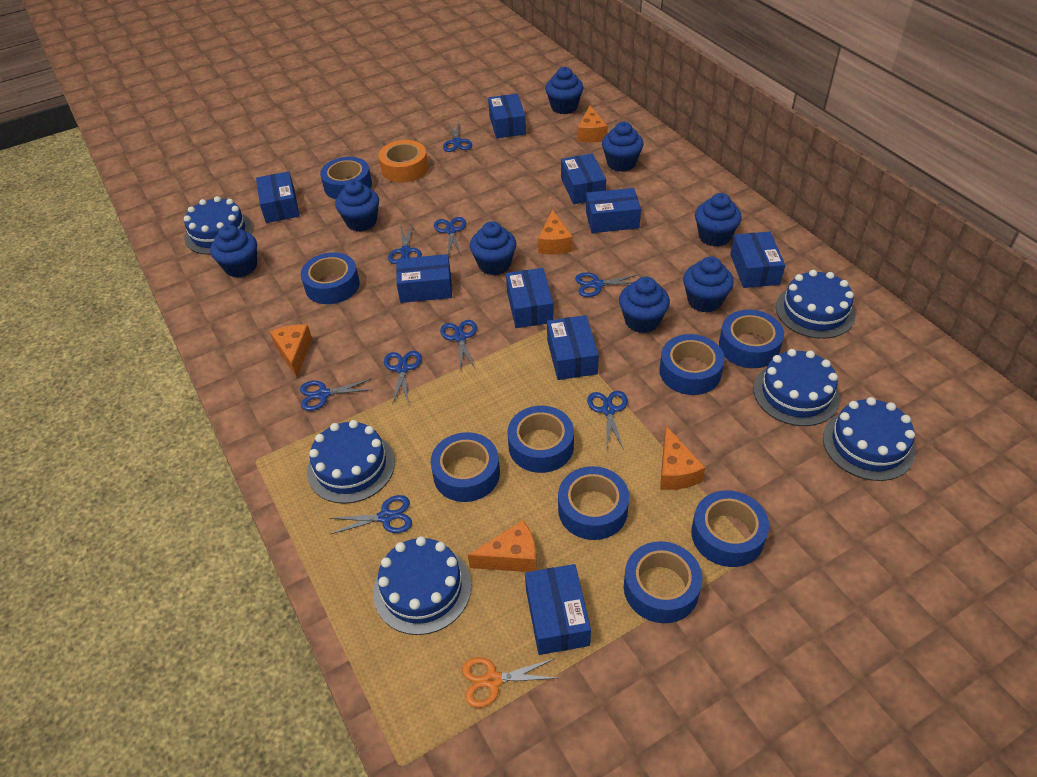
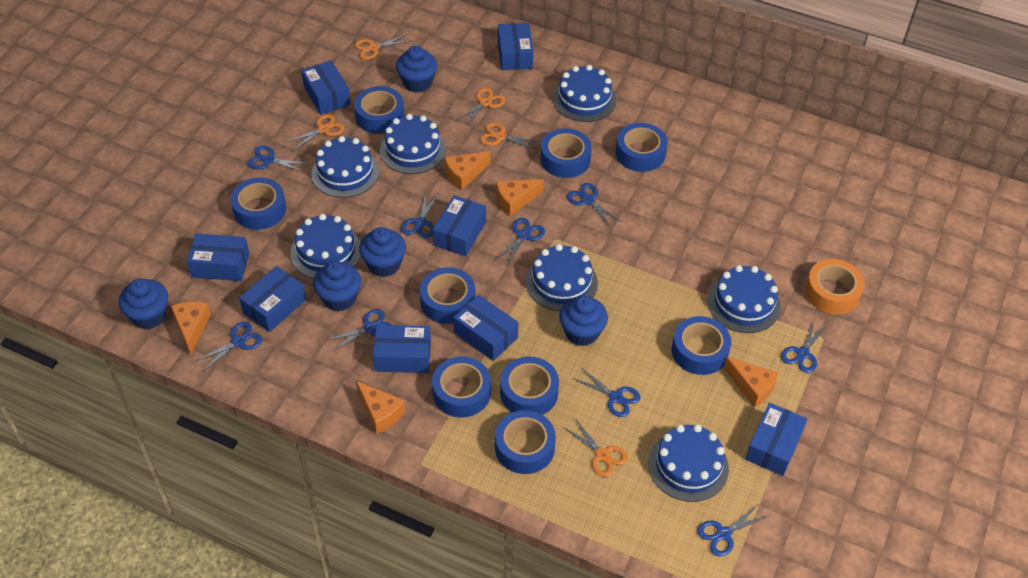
blue box: [256,171,300,223] [396,254,452,303] [488,94,526,138] [506,268,554,328] [525,564,591,655] [547,315,599,380] [561,153,606,204] [586,188,641,233] [730,231,785,288] = 9 -> [187,233,249,281] [239,266,306,332] [301,60,351,115] [373,325,431,373] [433,195,486,256] [453,295,518,361] [498,23,533,70] [745,403,807,476] = 8
blue cake: [184,196,253,255] [307,420,395,504] [373,536,471,635] [754,349,840,426] [776,270,855,339] [823,397,916,481] = 6 -> [290,214,361,279] [311,136,379,198] [380,114,446,174] [526,244,598,311] [553,65,617,122] [648,424,729,502] [708,265,781,333] = 7
blue cupcake: [210,225,257,278] [335,180,379,232] [470,221,516,275] [545,67,584,114] [602,122,644,172] [619,277,670,333] [683,256,734,313] [695,193,742,247] = 8 -> [119,278,168,329] [313,261,361,312] [359,227,406,277] [396,46,437,93] [559,296,608,346] = 5
orange scissors: [462,657,559,708] = 1 -> [287,114,344,150] [354,34,411,60] [455,88,505,127] [480,123,541,150] [565,420,628,477] = 5

